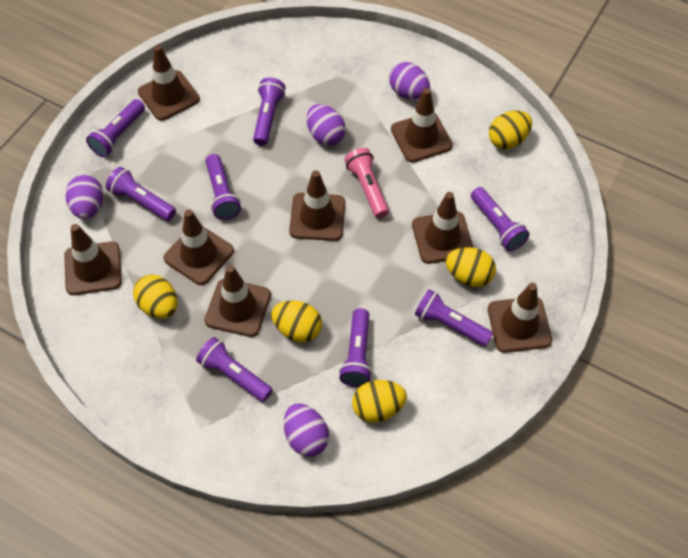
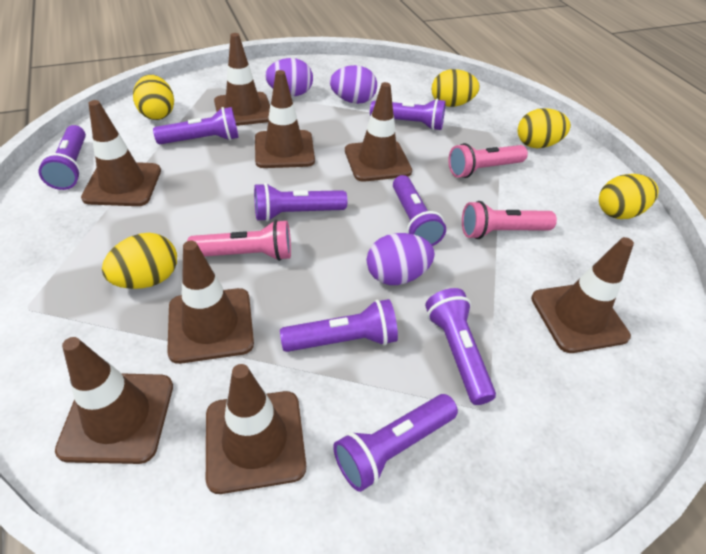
pink flashlight: [345,148,389,218] = 1 -> [187,220,291,261] [448,143,528,178] [462,201,557,239] = 3
purple egg: [66,175,103,219] [284,404,329,457] [307,104,346,146] [389,62,430,99] = 4 -> [265,58,313,96] [330,65,377,104] [367,233,435,285] = 3

